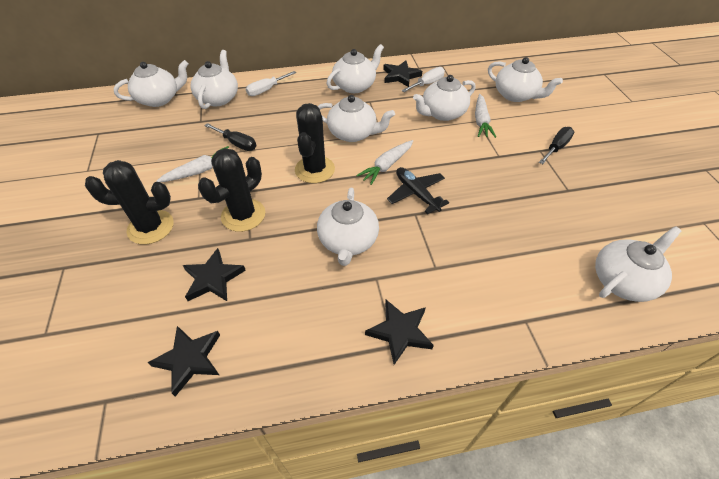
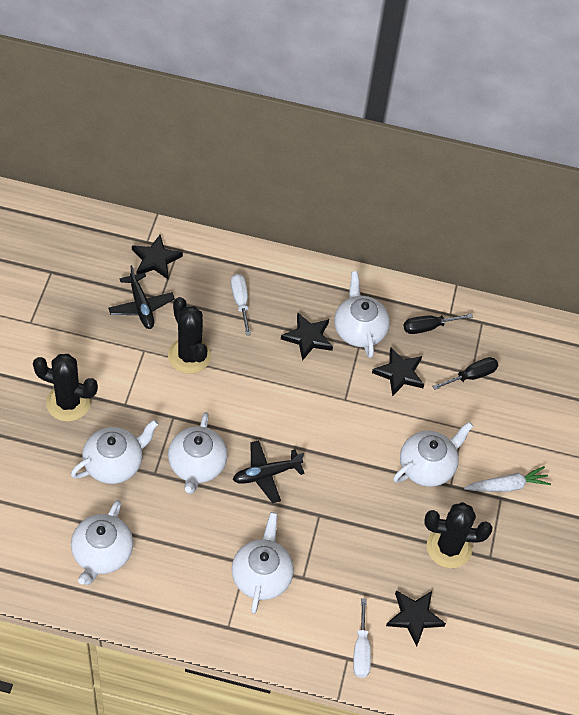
black plane: [387,167,449,214] = 1 -> [108,265,175,329] [233,440,305,503] = 2
white carrot: [156,146,229,182] [356,140,413,185] [475,94,496,138] = 3 -> [464,466,551,492] = 1
white teapot: [114,60,188,107] [190,50,238,109] [317,188,379,266] [318,95,395,142] [327,44,384,93] [413,75,475,121] [488,57,563,102] [595,226,681,302] = 8 -> [71,419,159,484] [71,500,133,585] [168,412,228,494] [232,512,294,614] [334,271,390,358] [393,422,473,487] = 6

